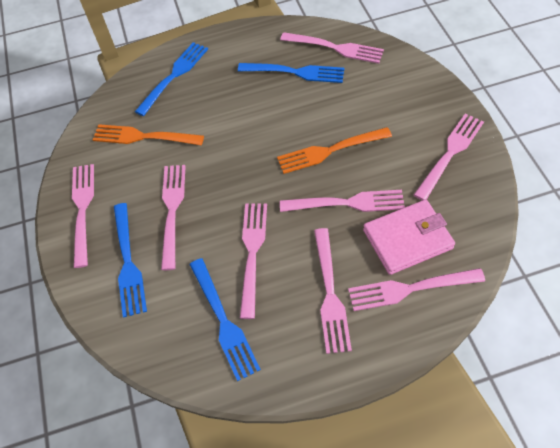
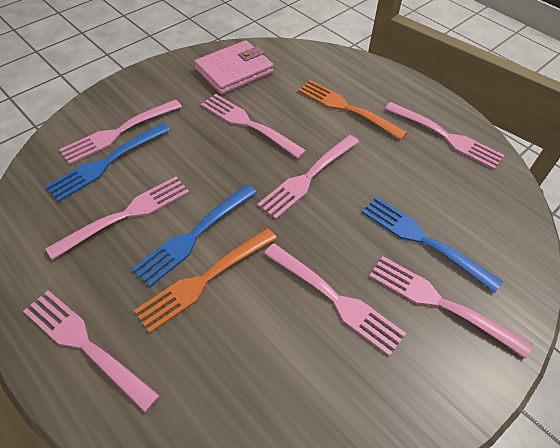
blue fork: [114,203,147,318] [135,42,208,116] [189,258,261,381] [238,63,344,83] = 4 -> [45,123,170,202] [131,185,257,287] [361,196,503,293] = 3

